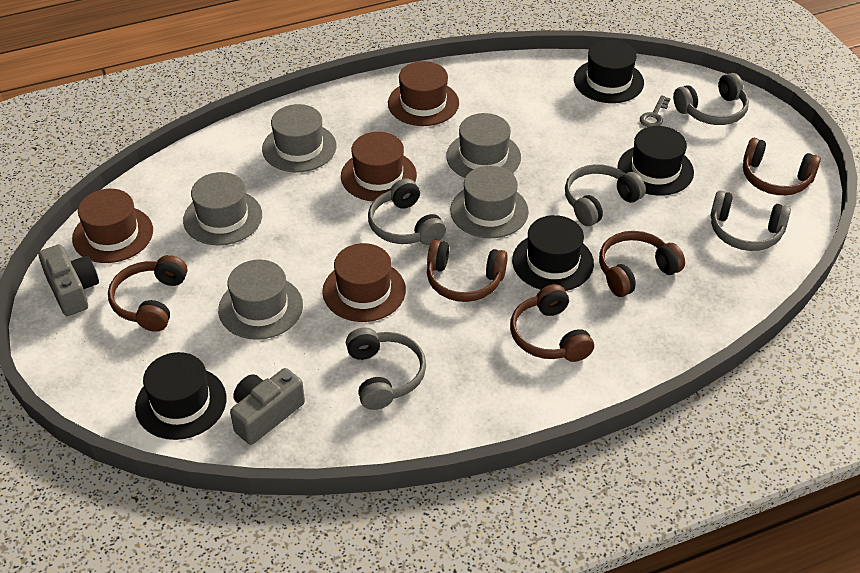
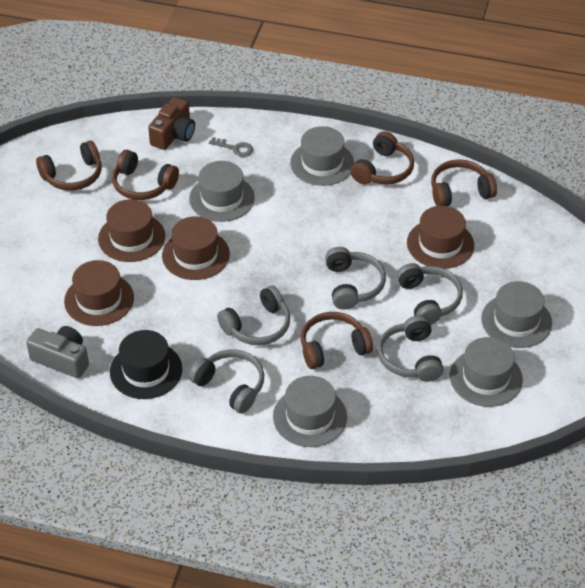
black hat: [135,352,227,440] [512,215,594,291] [574,40,644,103] [618,126,694,196] = 4 -> [110,330,182,399] = 1
brown camera: none = 0 -> [148,97,195,150] = 1
grey camera: [38,244,99,316] [230,368,305,445] = 2 -> [26,326,89,378] = 1

